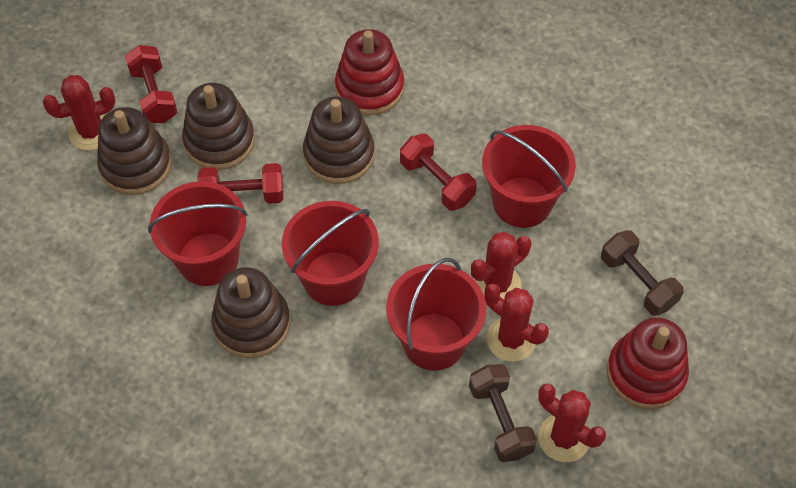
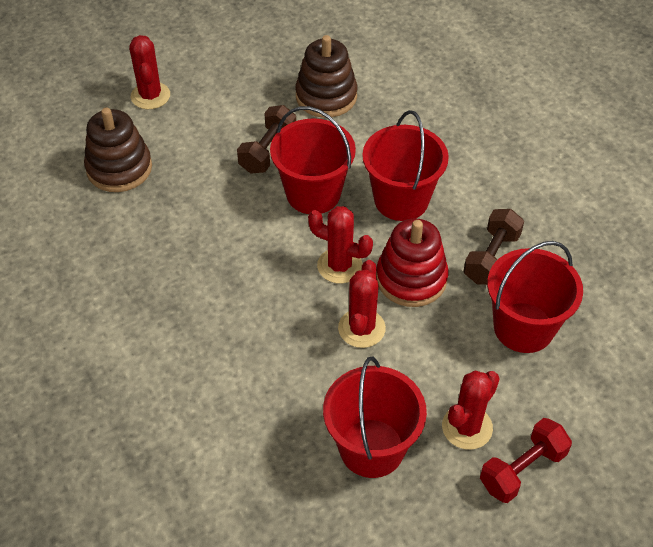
brown stacking toy: [97,107,172,195] [182,83,255,170] [211,267,290,358] [303,96,375,184] = 4 -> [84,108,152,192] [295,35,357,118] = 2
red dumbbell: [125,45,178,123] [197,163,284,204] [400,134,477,210] = 3 -> [480,418,572,503] = 1
red stacking toy: [335,29,404,116] [607,317,689,409] = 2 -> [376,218,449,307] = 1

